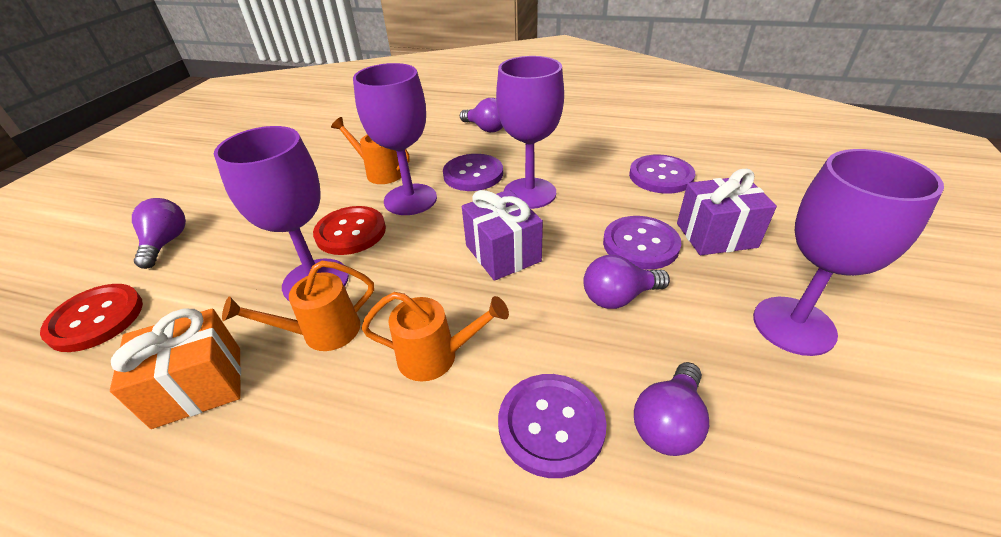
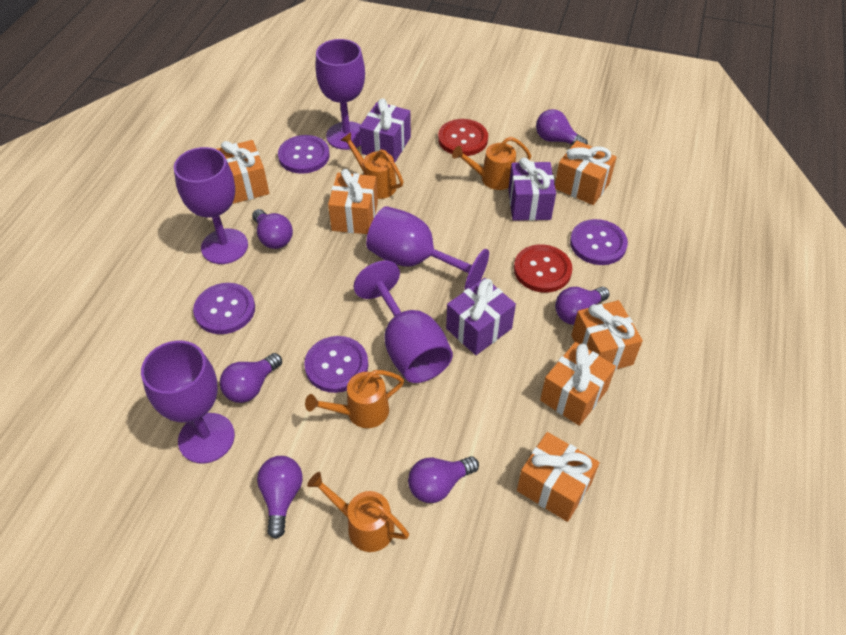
orange gift: [110,308,241,429] = 1 -> [217,140,269,204] [328,169,378,234] [517,432,600,522] [540,342,616,426] [555,141,617,205] [571,300,643,370] = 6
orange watering can: [222,260,374,351] [331,117,409,184] [361,292,509,382] = 3 -> [305,370,404,428] [307,472,409,552] [341,133,403,199] [452,137,531,190] = 4
purple gift: [462,189,543,281] [677,169,777,255] = 2 -> [359,99,411,163] [446,278,516,355] [508,158,556,221] = 3
purple goblet: [214,126,349,301] [353,63,437,215] [496,56,564,209] [753,149,944,356] = 4 -> [141,340,235,463] [174,147,248,264] [316,39,365,150] [353,261,453,383] [366,206,489,291] = 5
purple light bulb: [132,198,186,269] [460,98,503,132] [583,255,670,309] [634,362,709,456] = 4 -> [220,353,282,403] [252,209,293,249] [257,456,302,539] [408,456,479,503] [536,109,588,145] [555,287,610,325] = 6

